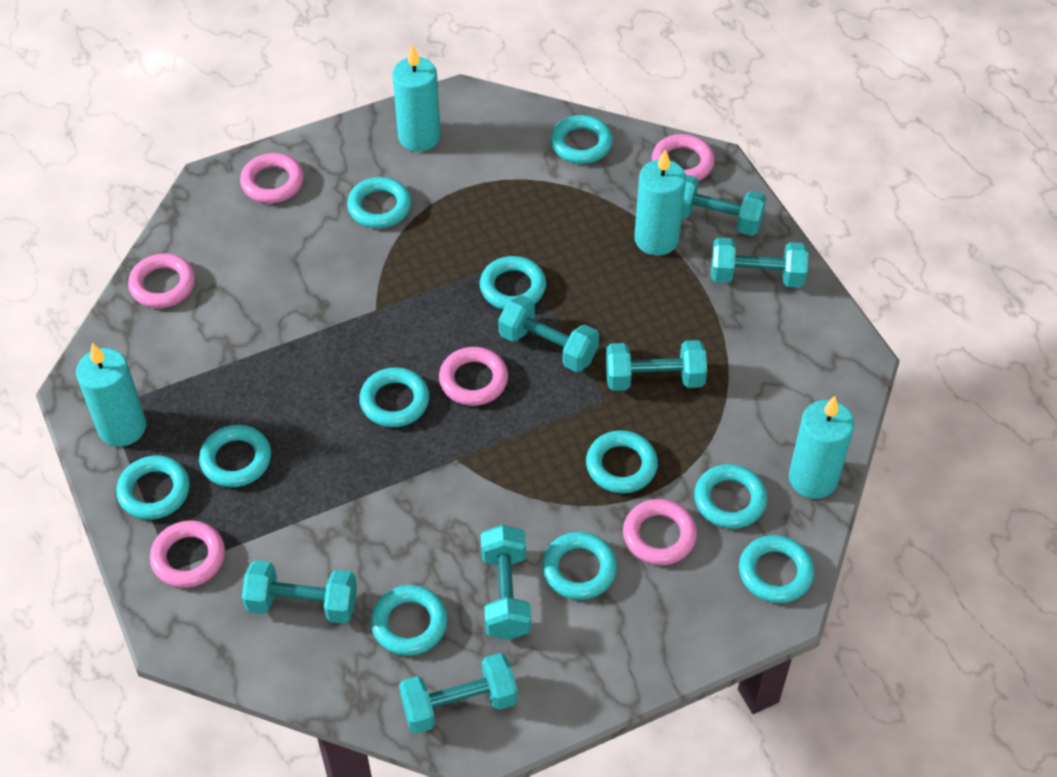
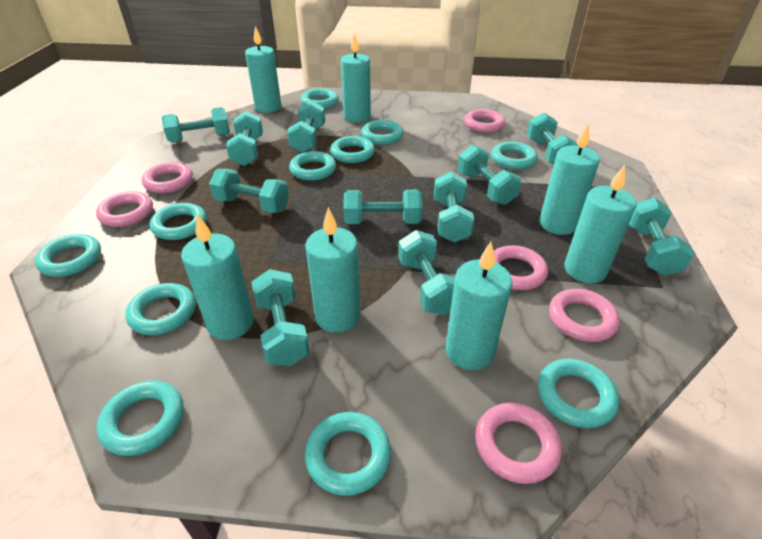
turquoise candle: [76,343,146,447] [392,44,441,152] [634,149,686,256] [789,396,854,499] = 4 -> [181,214,254,340] [245,26,281,113] [305,207,361,333] [341,33,371,122] [446,242,512,370] [539,124,600,235] [564,165,636,283] = 7
turquoise dumbbell: [242,560,357,624] [399,653,518,734] [480,525,531,640] [499,295,599,372] [606,340,707,391] [682,175,767,236] [711,238,808,288] = 7 -> [161,107,230,143] [209,169,289,213] [226,111,263,166] [252,269,310,366] [287,100,325,153] [344,190,422,224] [398,230,455,315] [434,172,474,242] [458,145,521,205] [527,112,578,165] [629,198,694,276] = 11

